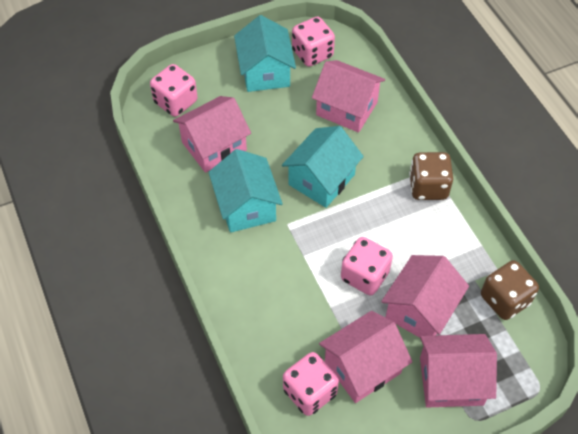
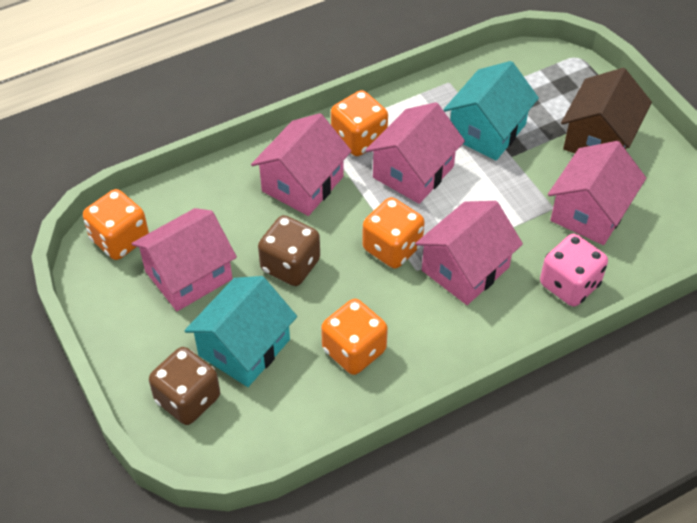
brown house: none = 0 -> [561,68,652,154] = 1
orange dice: none = 0 -> [83,189,149,260] [321,299,388,375] [331,90,388,156] [362,197,425,269] = 4
pink dice: [150,64,198,117] [283,352,339,416] [292,17,335,67] [341,237,393,295] = 4 -> [540,234,608,307] = 1
turquoise house: [209,149,283,233] [234,15,296,92] [282,126,364,208] = 3 -> [185,276,297,387] [443,61,539,161] = 2

